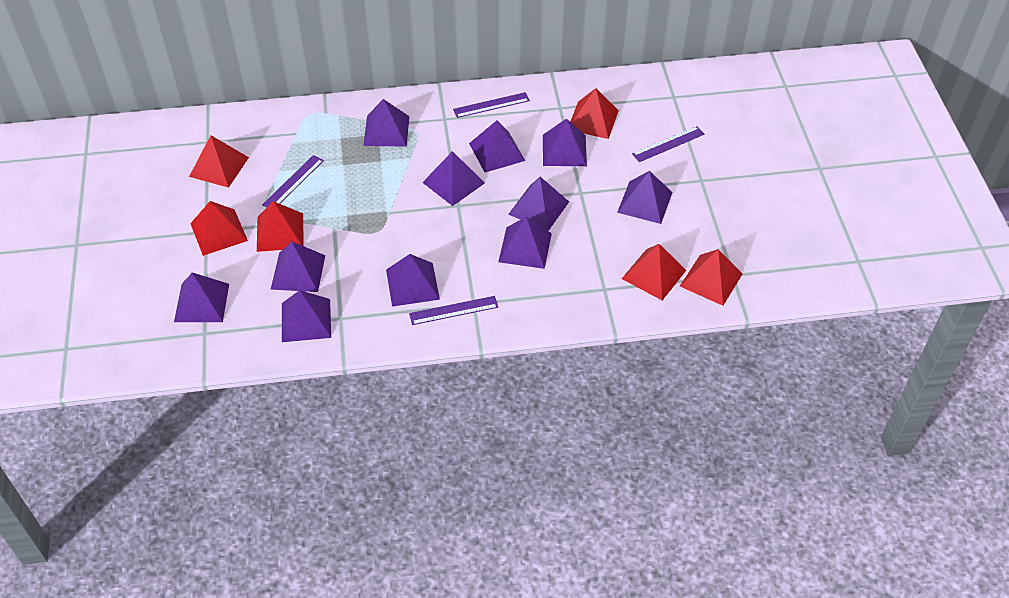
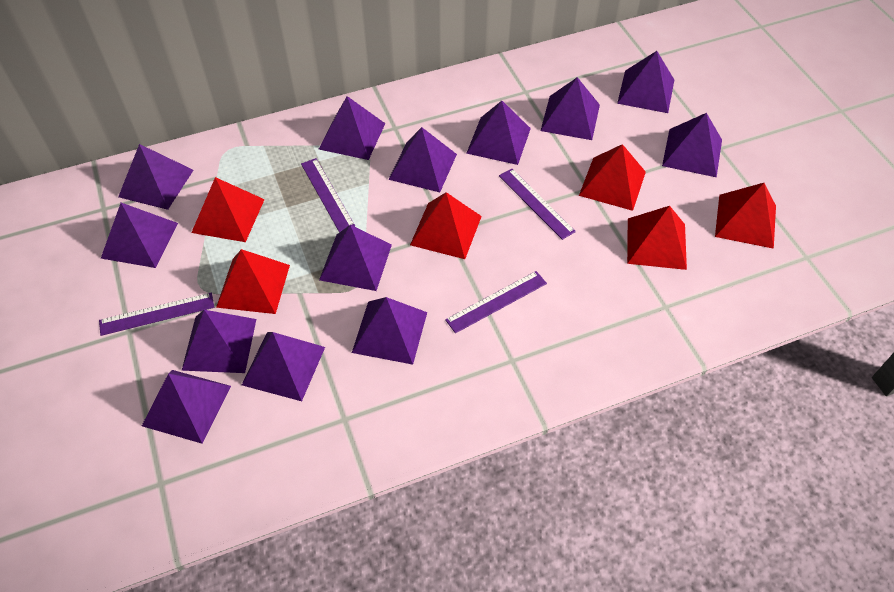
purple pyramid: [174,273,229,322] [271,242,325,292] [282,290,331,342] [363,99,409,147] [386,254,440,307] [422,151,485,206] [469,120,525,172] [498,217,552,269] [508,177,569,231] [543,118,587,166] [617,171,673,224] = 11 -> [101,203,178,268] [118,144,193,210] [142,370,231,444] [181,310,256,373] [242,332,325,401] [319,96,385,160] [319,225,392,291] [352,297,427,365] [388,127,457,192] [466,101,531,165] [540,77,600,140] [617,51,674,113] [662,113,722,177] = 13

